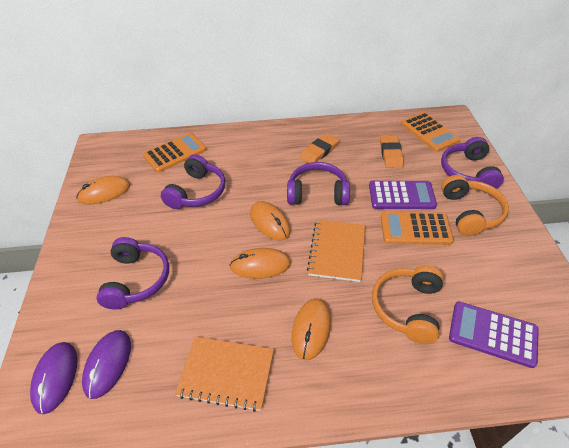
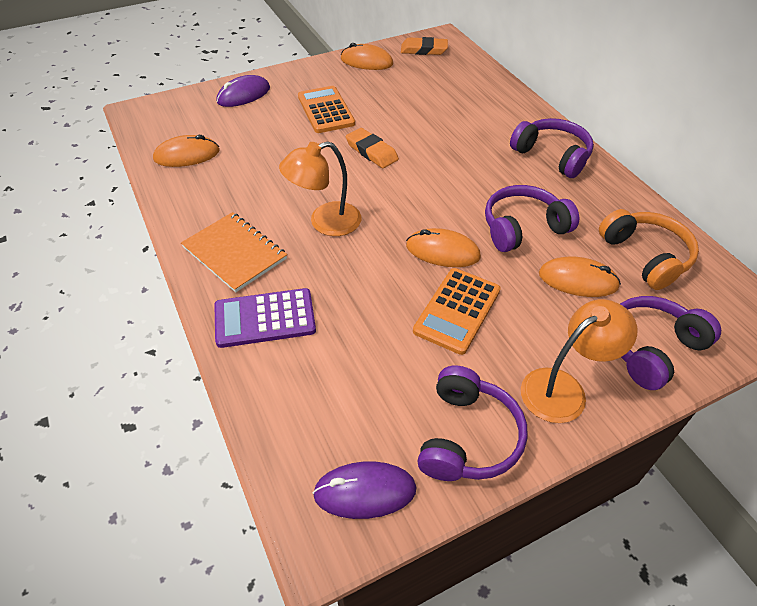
orange calculator: [143,133,207,173] [381,212,454,245] [401,112,461,152] = 3 -> [298,86,355,133] [413,268,501,355] = 2
orange headphones: [372,265,443,344] [441,175,509,236] = 2 -> [599,209,699,290] = 1
orange lamp: none = 0 -> [279,141,361,236] [521,299,637,423] = 2
orange notebook: [175,337,274,412] [307,220,365,282] = 2 -> [181,212,287,293] = 1
purple calculator: [369,181,437,209] [449,301,539,368] = 2 -> [214,288,316,348] = 1

